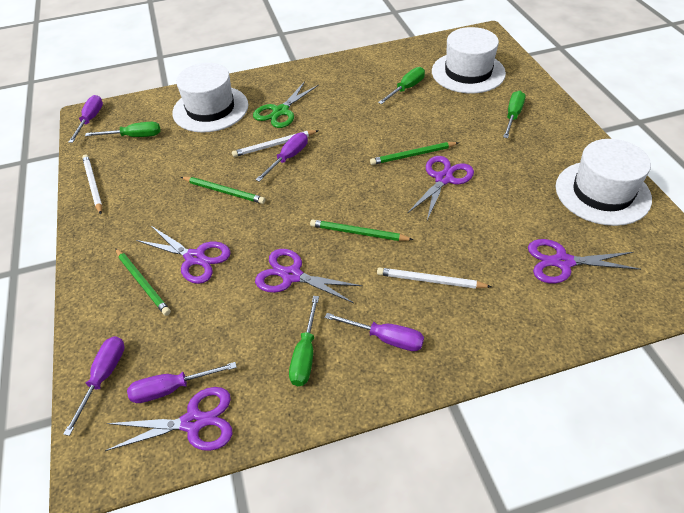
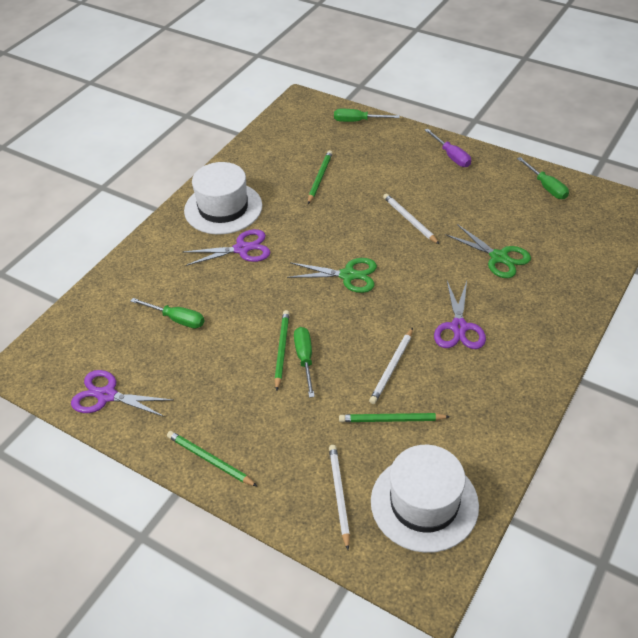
green scissors: [253,81,319,128] = 1 -> [287,258,377,293] [445,224,531,278] = 2
purple scissors: [105,387,232,451] [136,225,231,284] [255,249,363,303] [408,156,474,220] [528,239,641,284] = 5 -> [71,370,173,417] [184,229,271,266] [434,281,486,349] = 3
purple screwdriver: [63,336,125,436] [68,95,103,143] [127,362,237,403] [256,132,308,182] [325,313,424,351] = 5 -> [425,129,471,167] = 1
white hat: [172,63,248,132] [432,27,506,93] [556,139,652,226] = 3 -> [184,162,262,234] [371,445,479,553] = 2

